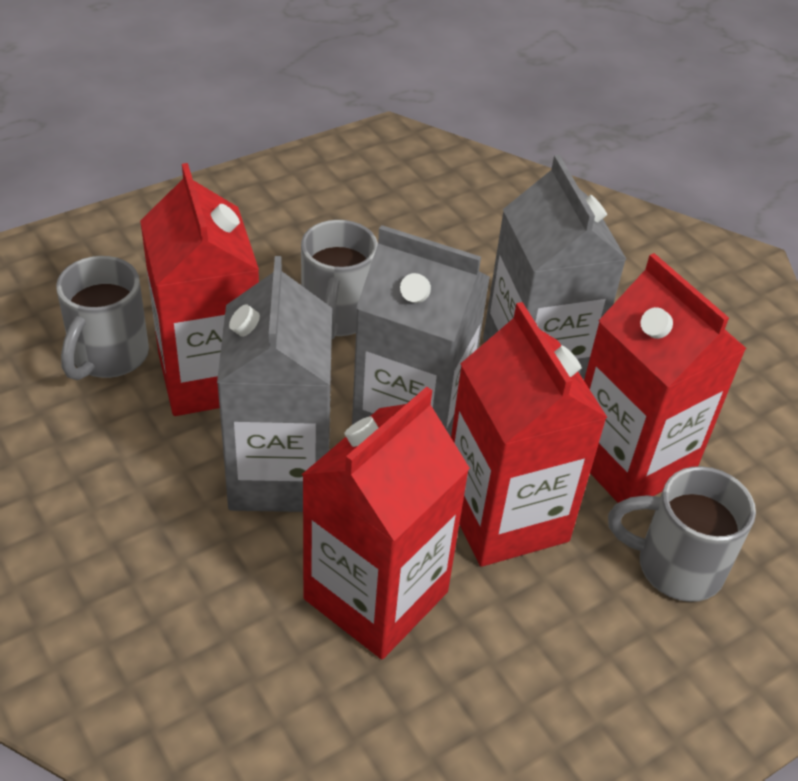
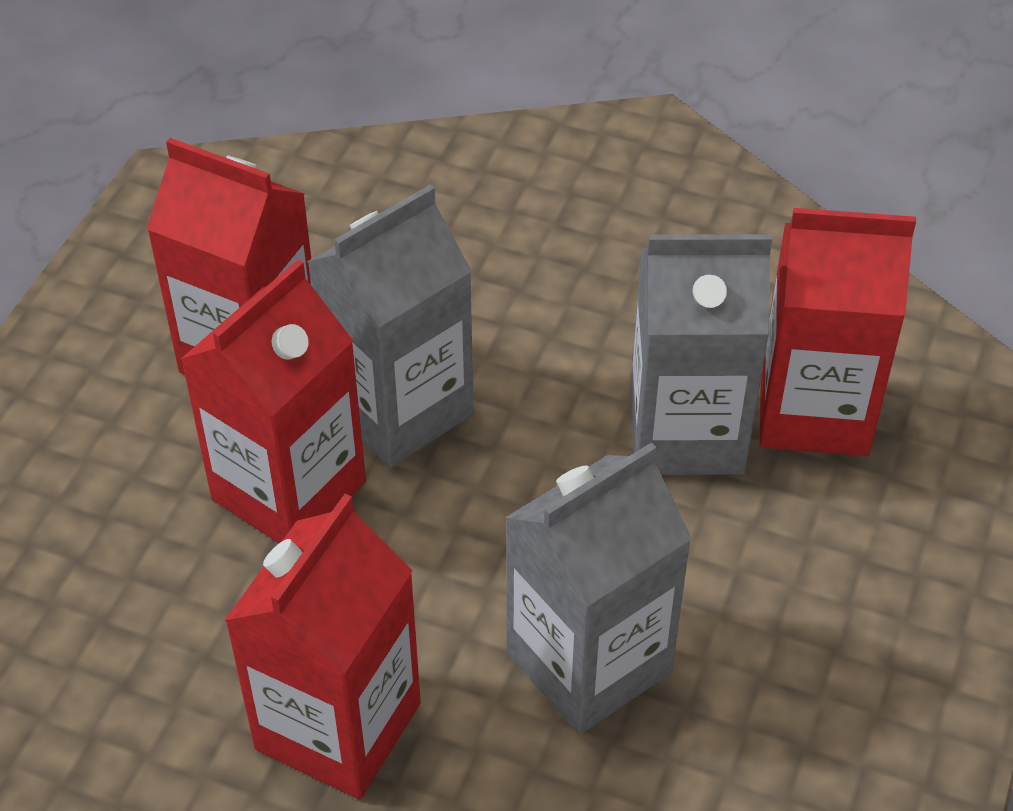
grey mug: [56,256,149,380] [301,220,378,339] [608,466,756,602] = 3 -> none = 0

